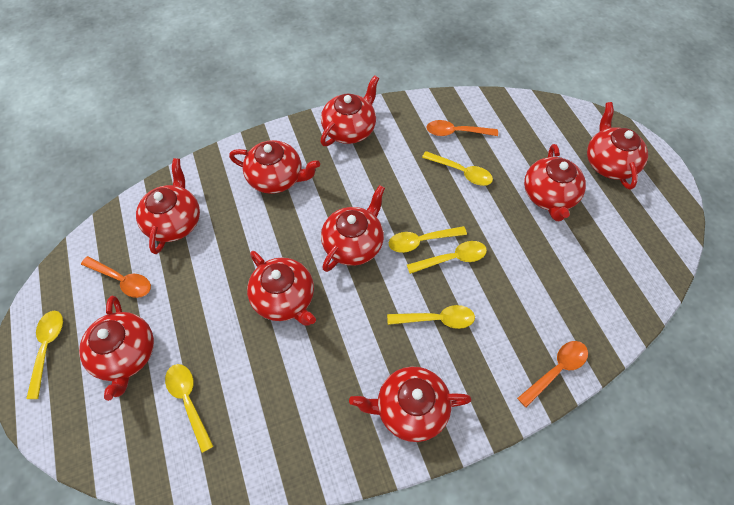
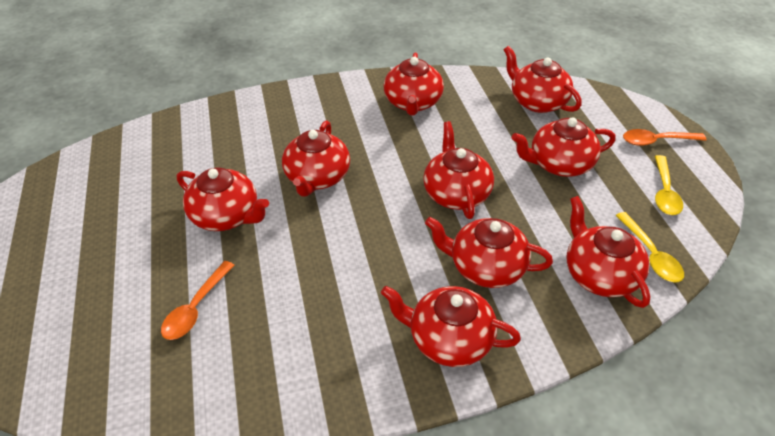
orange spoon: [81,256,151,298] [426,120,498,136] [517,341,588,407] = 3 -> [161,261,235,340] [623,129,706,146] = 2
yellow spoon: [26,311,63,399] [165,364,214,453] [387,305,475,329] [389,226,467,253] [407,241,487,274] [422,151,493,186] = 6 -> [616,212,684,283] [655,155,683,215] = 2

